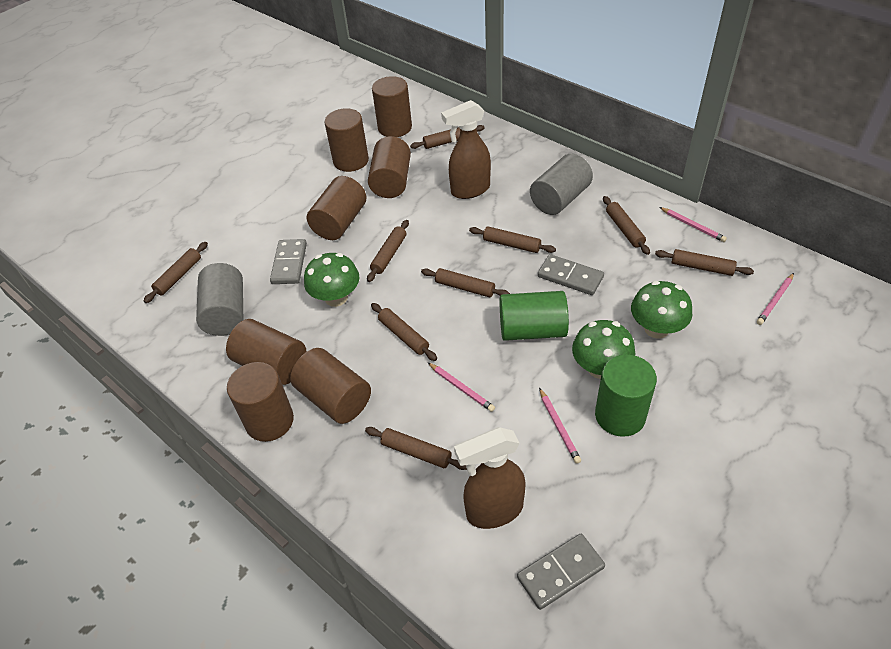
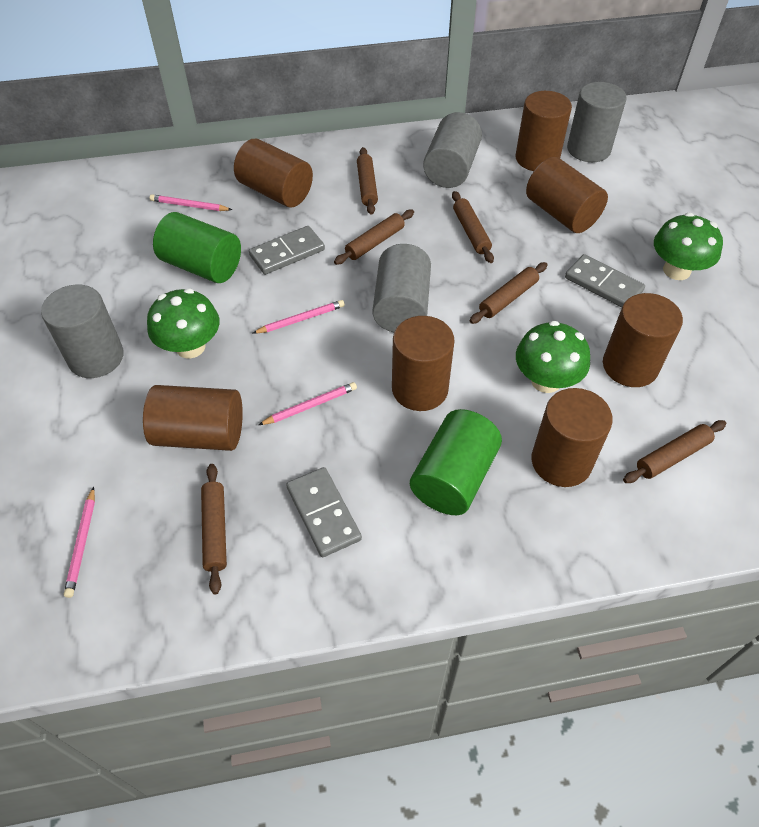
brown rolling pin: [144,242,208,303] [365,427,467,470] [367,220,409,282] [371,303,437,361] [410,125,485,149] [421,268,510,298] [469,227,556,253] [603,196,650,255] [655,249,754,276] = 9 -> [201,464,227,594] [334,210,414,265] [357,147,378,215] [452,191,494,263] [470,262,547,324] [623,420,726,483] = 6
brown spray bottle: [441,100,491,199] [454,427,526,529] = 2 -> none = 0
grey cylinder: [196,263,243,336] [530,154,593,215] = 2 -> [41,285,124,378] [373,244,431,332] [423,112,482,188] [567,82,627,162] = 4

